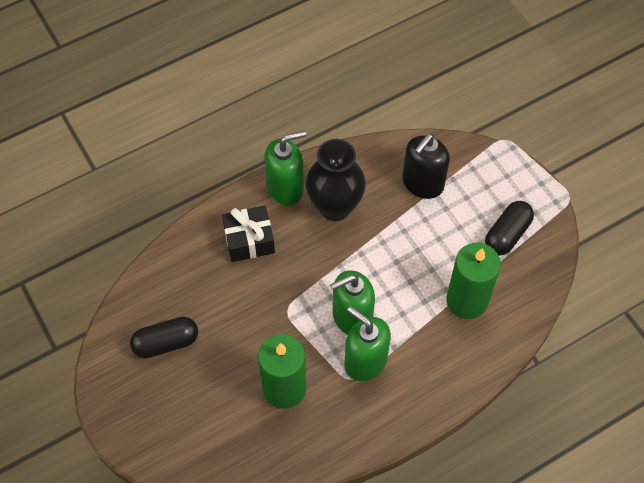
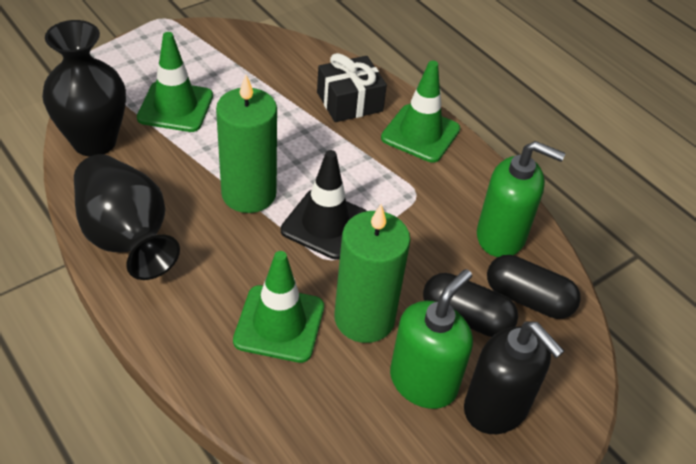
black traffic cone: none = 0 -> [281,150,367,259] = 1
black vase: [306,139,366,221] = 1 -> [42,20,126,157] [74,154,180,280] = 2
green soap dispenser: [264,130,306,205] [330,270,375,335] [344,306,391,381] = 3 -> [390,269,473,409] [477,141,565,257] = 2
green traffic cone: none = 0 -> [137,32,213,132] [233,251,324,363] [381,61,460,163] = 3

